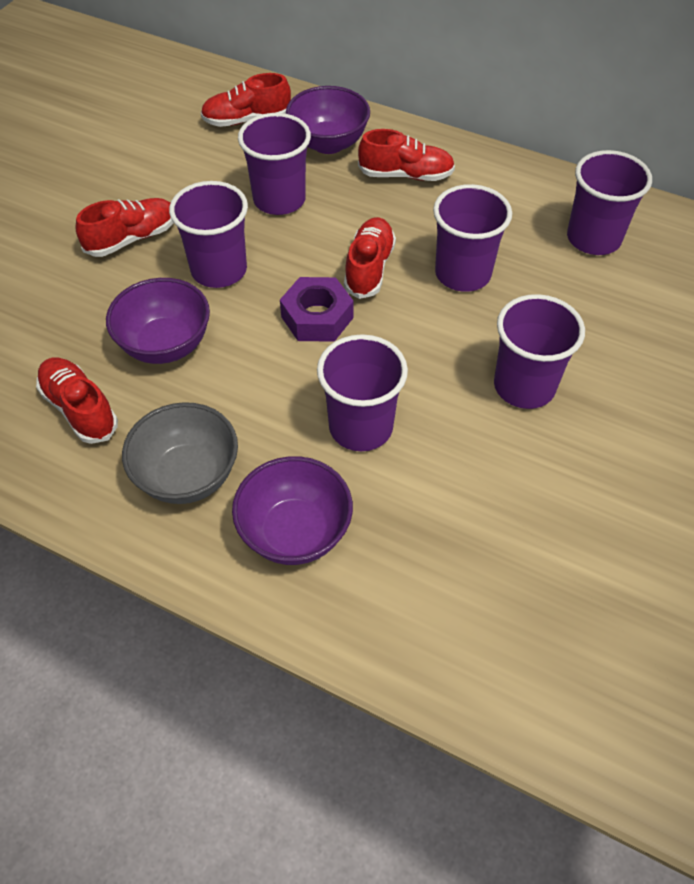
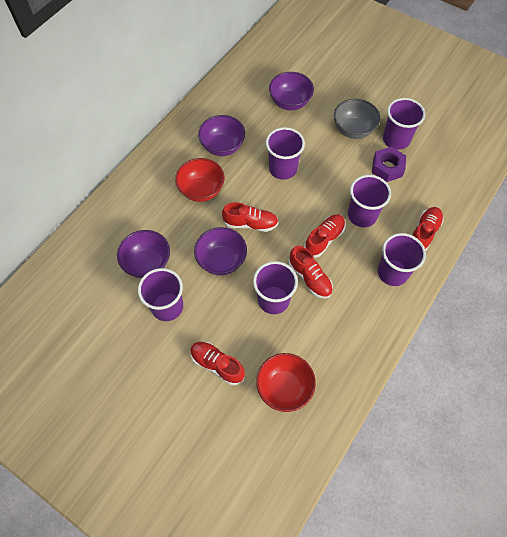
purple bowl: [106,278,210,364] [232,456,353,565] [286,86,370,154] = 3 -> [117,230,170,278] [194,227,247,275] [198,115,245,156] [269,72,314,110] = 4
red bowl: none = 0 -> [175,158,225,202] [256,353,316,412] = 2

